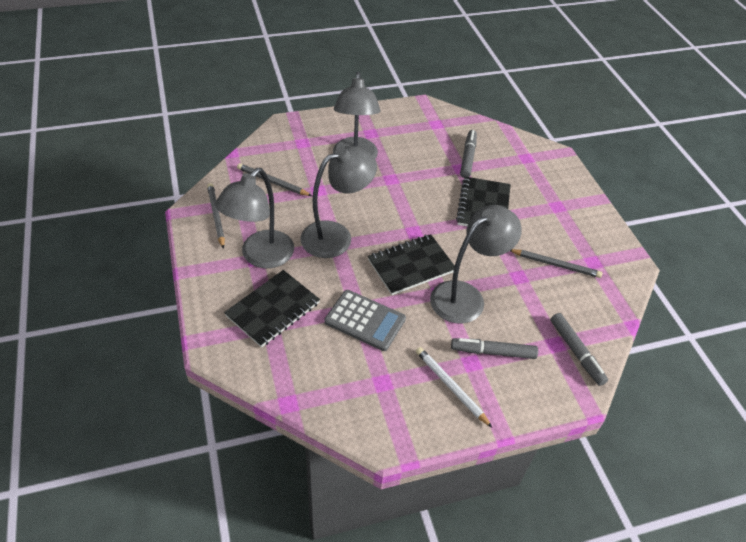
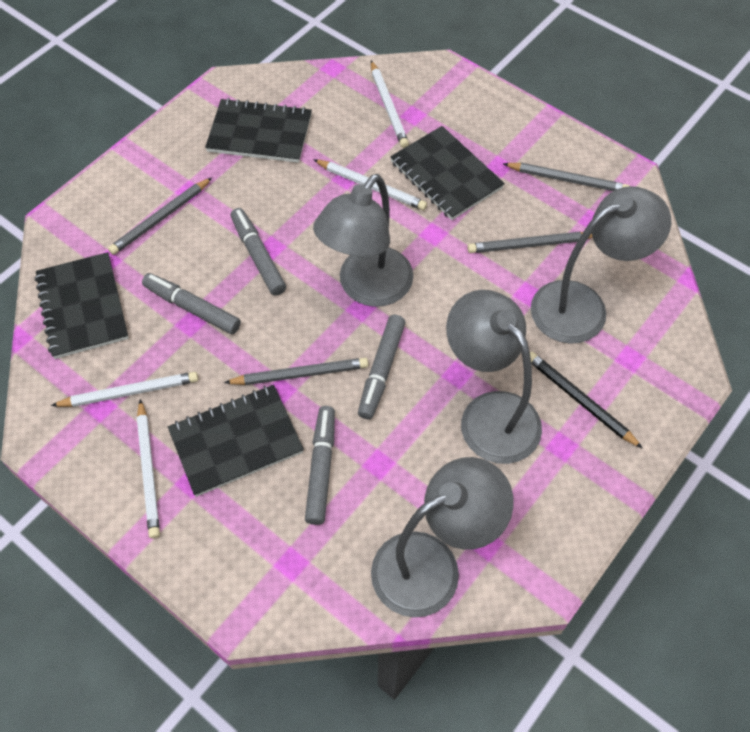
black notebook: [224,270,320,348] [368,234,455,295] [456,177,511,227] = 3 -> [35,252,129,359] [168,385,304,497] [205,98,312,163] [390,126,505,220] = 4
black pencil: none = 0 -> [530,352,643,449] = 1
grey calculator: [324,290,406,351] = 1 -> none = 0
grey marker: [451,338,538,359] [460,130,477,178] [551,313,608,386] = 3 -> [142,273,241,334] [231,208,286,295] [305,406,335,525] [358,315,406,419] = 4
grey pencil: [207,183,225,249] [237,163,312,196] [510,249,603,278] = 3 -> [108,178,212,255] [224,358,368,385] [467,232,593,253] [503,163,630,191] = 4
white pencil: [416,347,492,427] = 1 -> [51,372,198,407] [137,399,160,539] [313,159,427,210] [371,61,409,148] = 4

